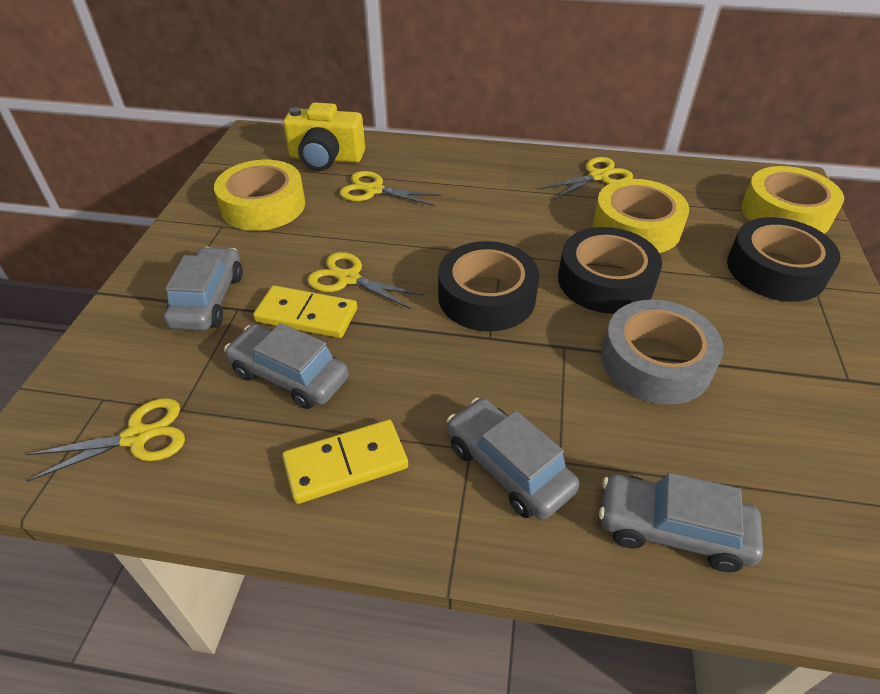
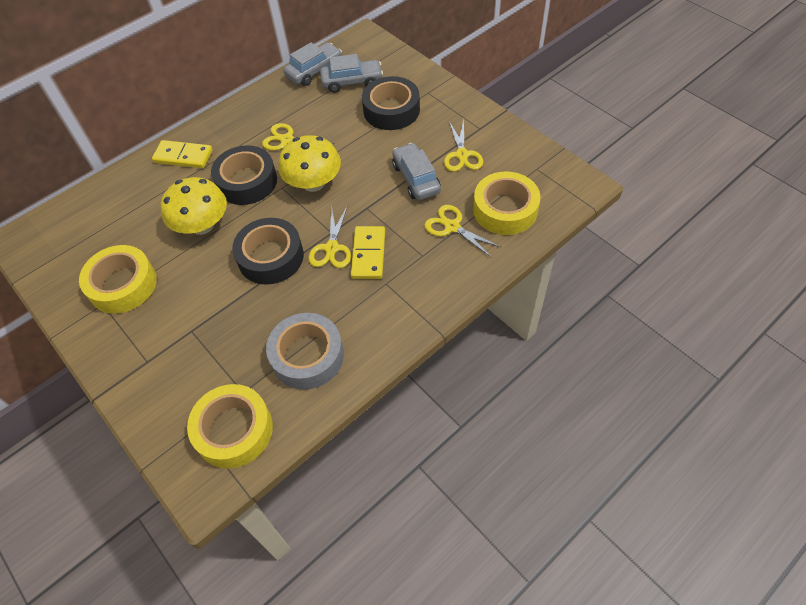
grey car: [164,247,243,331] [224,323,349,409] [447,398,579,520] [599,472,763,572] = 4 -> [283,42,342,86] [320,54,383,93] [392,143,441,200] = 3
yellow camera: [283,102,365,171] = 1 -> none = 0
yellow mushroom: none = 0 -> [161,177,227,235] [278,135,341,192] = 2

